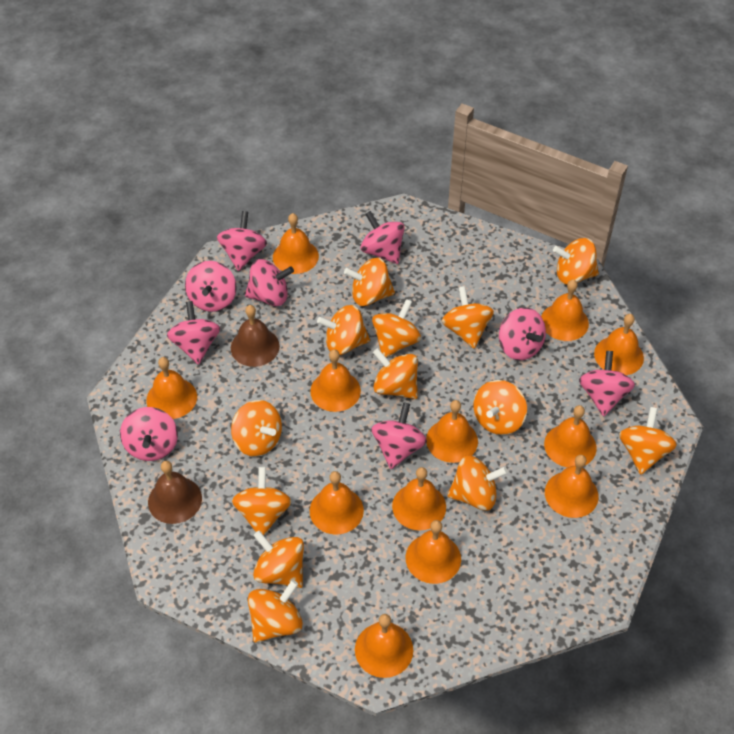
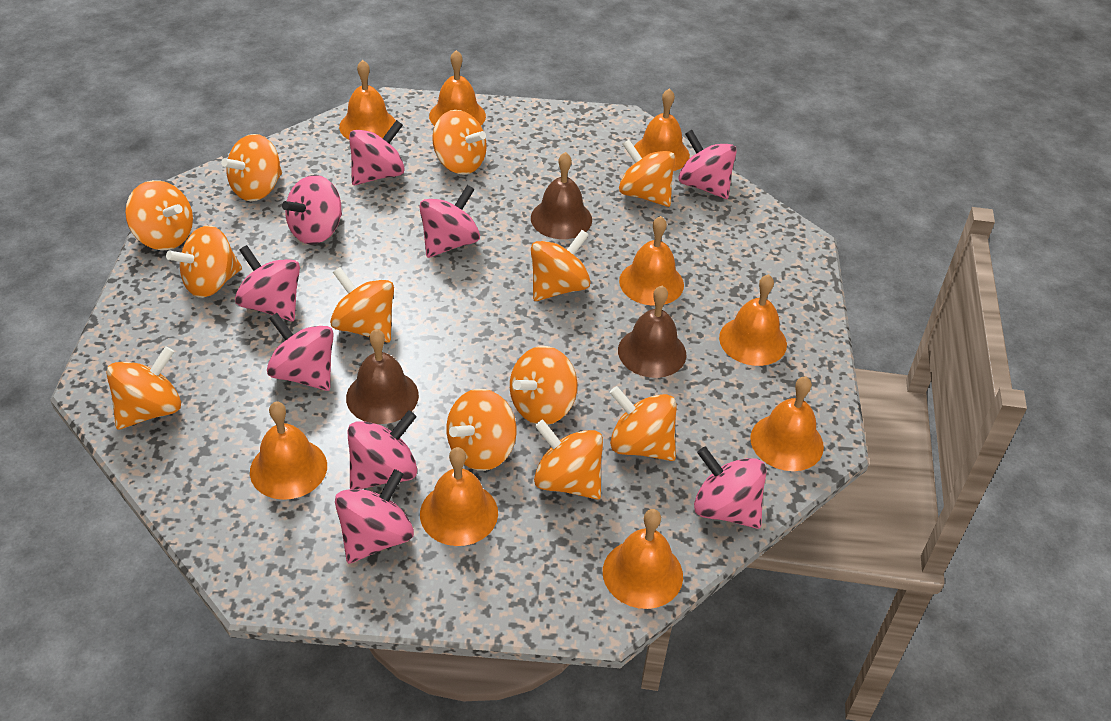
brown bell: [148,461,202,524] [231,305,280,367] = 2 -> [346,329,419,424] [531,152,592,239] [618,286,686,378] = 3
orange bell: [146,357,197,419] [273,213,319,274] [310,349,361,412] [310,471,364,535] [355,614,413,678] [392,467,446,531] [406,520,461,584] [426,400,478,463] [541,279,589,341] [544,405,597,467] [545,455,599,518] [594,314,644,375] = 12 -> [250,402,327,500] [339,60,396,140] [420,447,498,546] [429,50,486,126] [603,509,683,609] [619,216,684,306] [634,88,690,171] [719,274,787,366] [750,376,824,471] = 9
orange spinning top: [231,400,282,457] [232,467,292,535] [248,580,303,643] [253,531,304,588] [317,305,370,355] [344,258,395,306] [372,299,421,357] [373,348,418,399] [442,286,494,348] [447,455,508,510] [473,380,527,435] [553,238,599,285] [619,407,677,474] = 13 -> [106,346,181,430] [125,180,193,250] [166,225,242,298] [221,134,282,201] [330,267,394,342] [432,110,487,175] [446,389,517,471] [510,346,577,425] [531,230,591,301] [534,419,603,499] [610,386,677,461] [619,139,675,207] = 12

